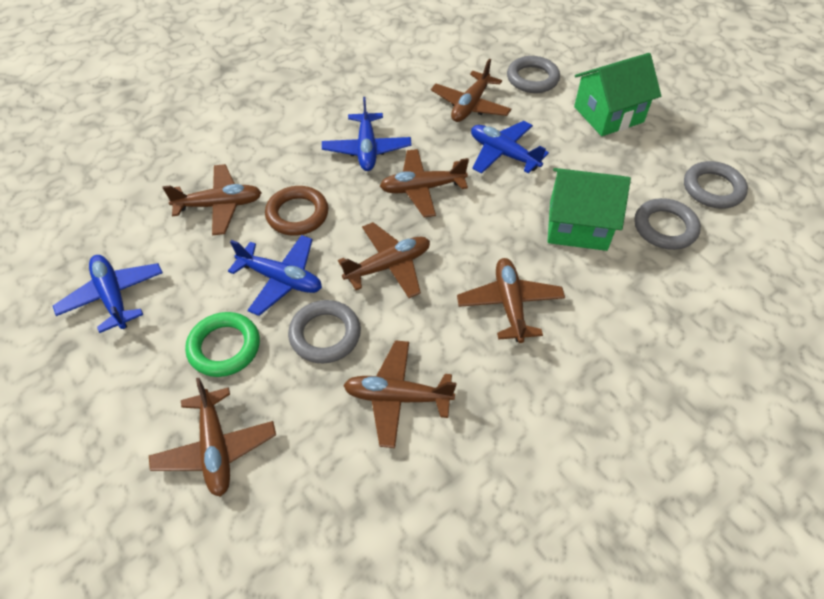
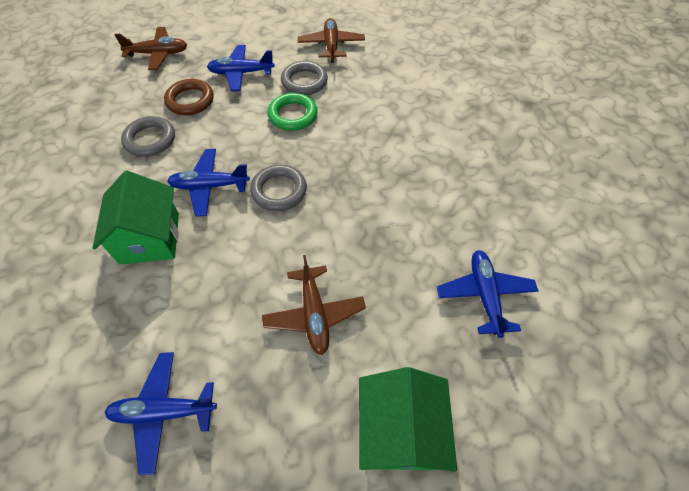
brown plane: [149,377,276,497] [163,164,262,235] [338,222,430,298] [343,340,456,448] [380,149,469,217] [431,59,511,122] [457,258,565,343] = 7 -> [114,27,187,70] [262,255,366,355] [298,18,365,63] = 3
grey ring: [288,300,361,363] [507,56,560,93] [635,198,701,250] [684,161,748,208] = 4 -> [121,116,175,157] [250,165,307,211] [281,61,328,95] = 3

